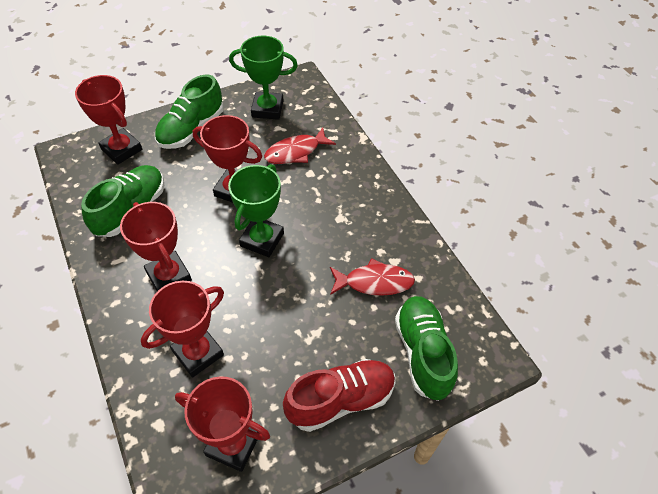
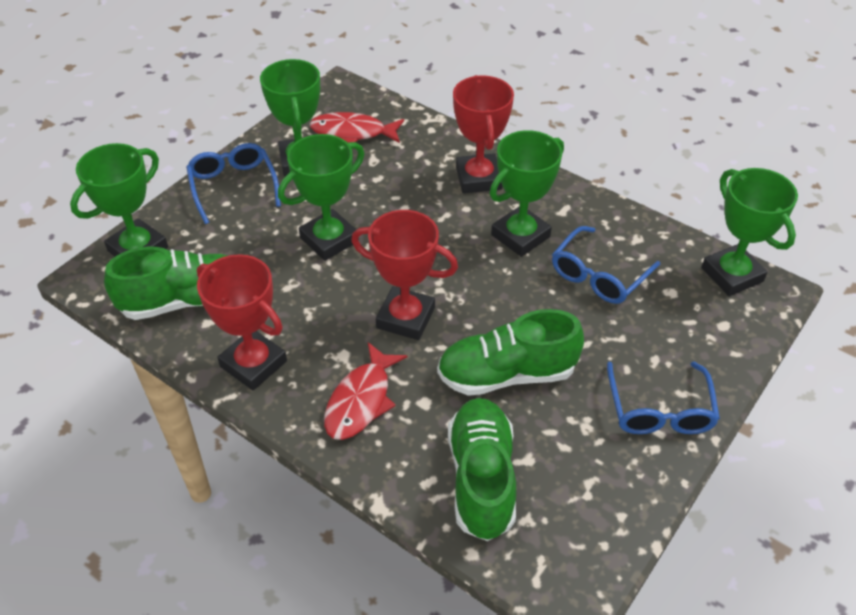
blue glasses: none = 0 -> [186,143,281,224] [552,226,660,304] [607,362,720,434] = 3
green trophy: [228,164,284,257] [229,36,298,120] = 2 -> [70,143,168,256] [260,59,320,176] [278,134,364,261] [490,130,564,257] [701,168,798,296] = 5
red shoe: [283,359,395,432] = 1 -> none = 0
red trophy: [75,75,142,165] [120,202,192,291] [141,281,224,377] [175,376,270,472] [193,115,262,203] = 5 -> [197,254,287,390] [351,210,458,340] [453,75,514,193] = 3

